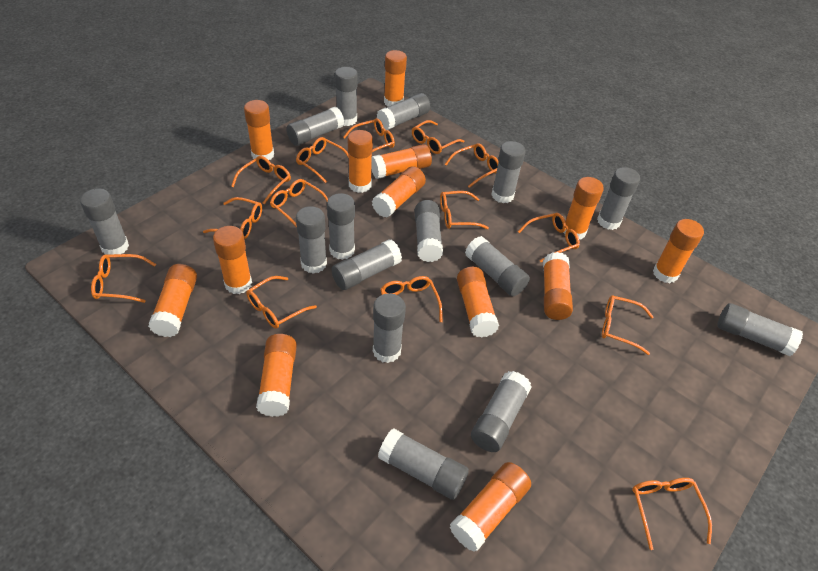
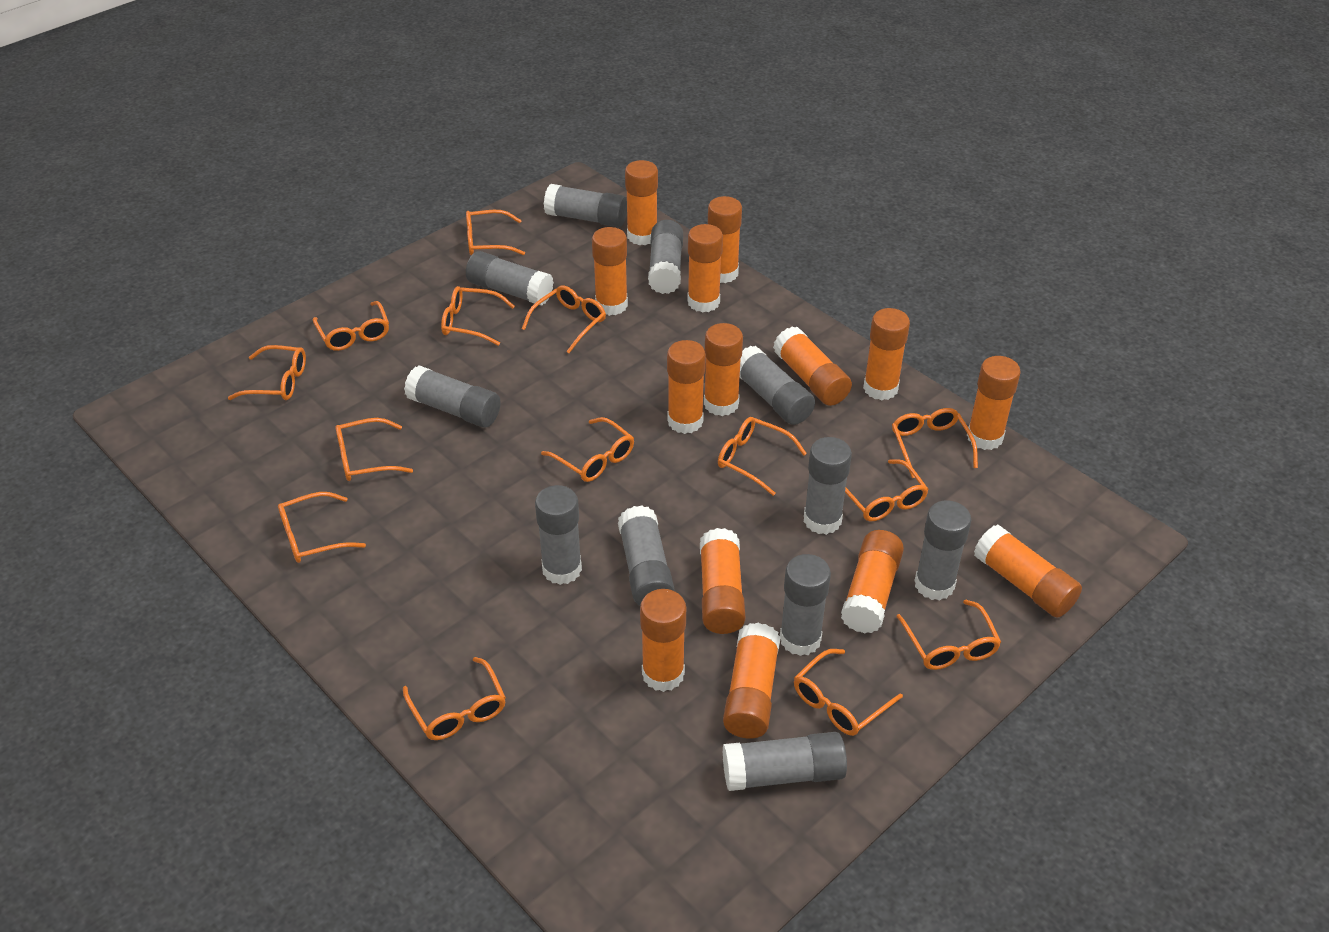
grey glue stick: [80,188,129,255] [286,107,344,146] [296,206,327,274] [327,193,355,260] [331,240,402,290] [335,67,358,126] [373,293,406,363] [377,93,430,130] [378,428,469,500] [415,200,443,262] [465,236,530,296] [471,371,532,452] [491,141,526,203] [597,167,640,230] [717,303,803,356] = 15 -> [404,365,501,428] [466,251,554,306] [535,485,582,585] [544,184,627,227] [618,505,674,606] [648,220,683,294] [723,732,847,791] [740,346,815,425] [780,554,831,656] [804,437,852,535] [914,501,971,601] = 11
orange glue stick: [148,264,197,337] [213,226,252,294] [244,100,274,160] [256,334,297,417] [348,130,373,193] [371,144,432,179] [372,166,426,218] [384,50,407,107] [450,462,531,552] [457,267,499,338] [543,252,573,320] [563,177,604,239] [653,219,704,283] = 13 -> [592,227,628,316] [625,160,658,245] [640,589,686,692] [667,340,706,434] [688,224,723,313] [700,528,745,634] [704,323,743,416] [708,196,742,283] [723,623,781,739] [773,326,852,406] [841,530,904,634] [863,308,910,400] [967,356,1021,450] [974,525,1082,618] = 14

